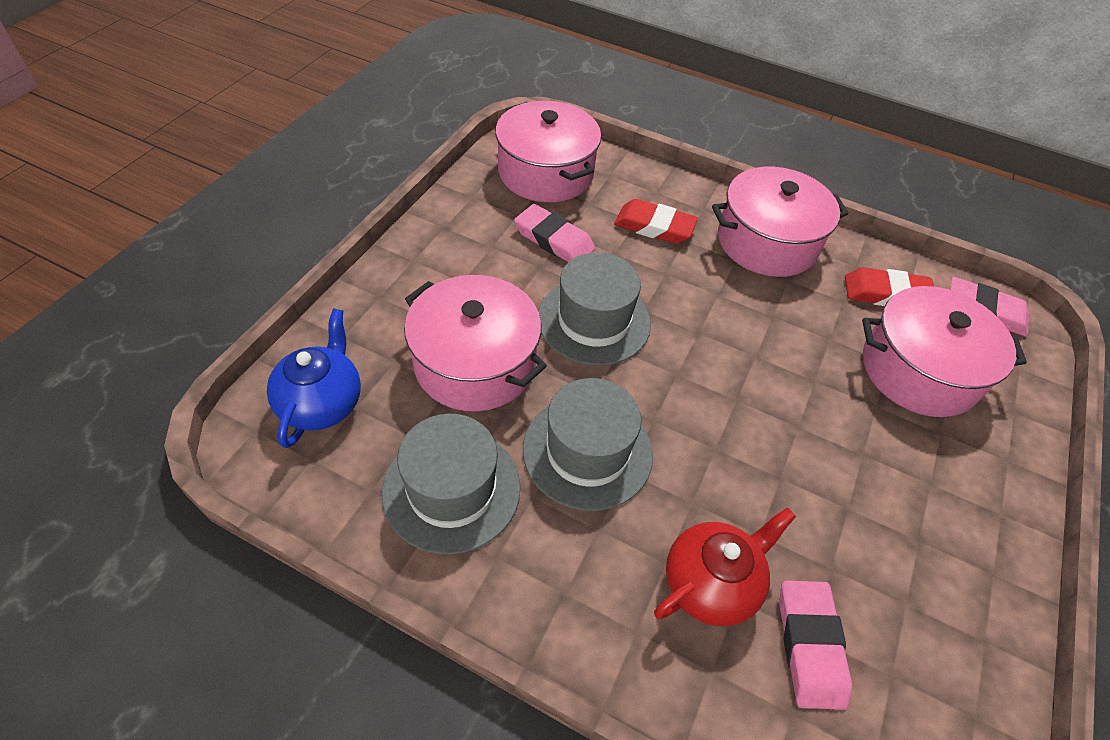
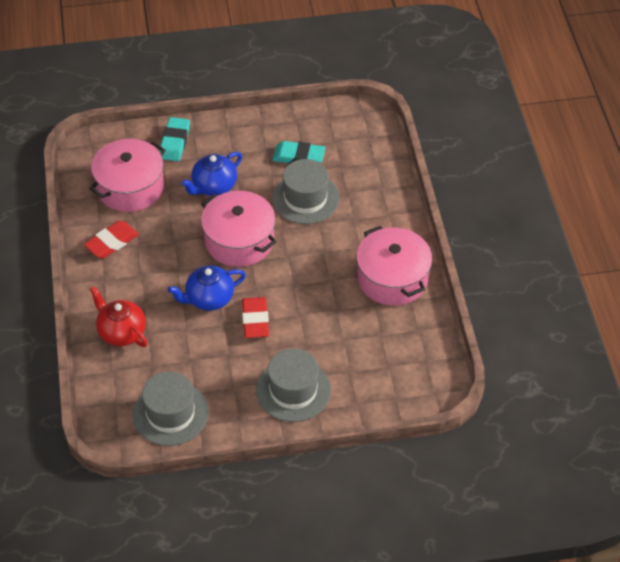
blue teapot: [267,308,361,448] = 1 -> [168,266,246,311] [181,152,242,196] = 2
pink eraser: [514,204,595,262] [779,581,852,709] [950,277,1029,337] = 3 -> none = 0
pink pot: [404,275,547,412] [495,101,601,202] [712,167,849,277] [862,286,1027,417] = 4 -> [89,139,166,212] [201,191,277,267] [356,226,432,306] = 3
turquoise eraser: none = 0 -> [159,117,190,161] [273,141,325,164] = 2

